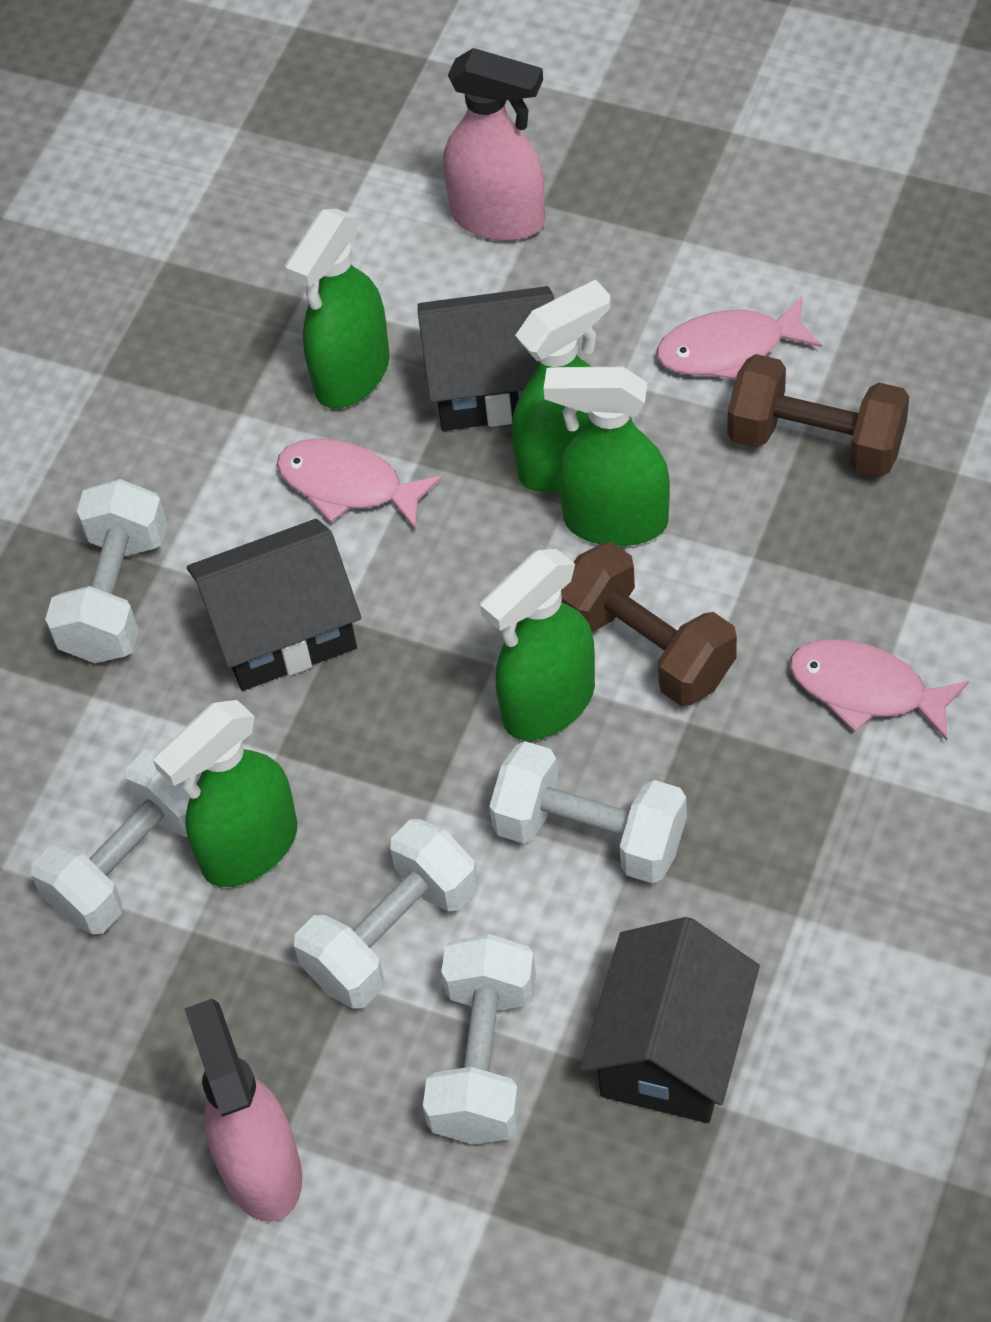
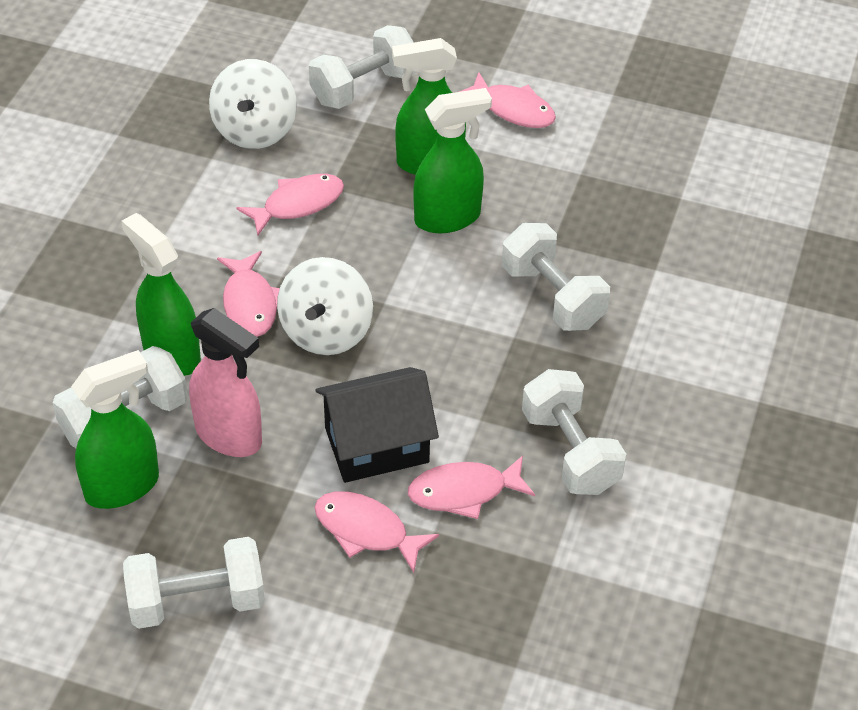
black house: [187,519,361,691] [418,286,554,431] [580,917,760,1123] = 3 -> [316,367,439,483] = 1
brown dumbbell: [561,542,737,706] [728,354,909,477] = 2 -> none = 0
green spray bottle: [153,700,297,887] [285,209,390,409] [480,549,595,740] [511,280,611,492] [544,367,670,546] = 5 -> [71,350,159,509] [122,213,201,376] [392,38,466,175] [413,88,492,233] = 4
pink fish: [277,438,442,530] [657,296,822,380] [790,639,969,741] = 3 -> [217,251,280,337] [236,174,344,235] [314,491,439,573] [408,455,535,519] [459,72,556,128] = 5
pink spray bottle: [184,999,302,1222] [443,48,545,241] = 2 -> [189,308,262,457] = 1
white spinning top: none = 0 -> [209,59,297,149] [277,257,373,355] = 2

